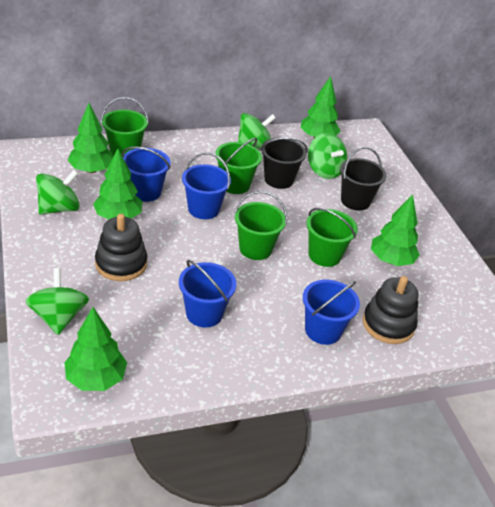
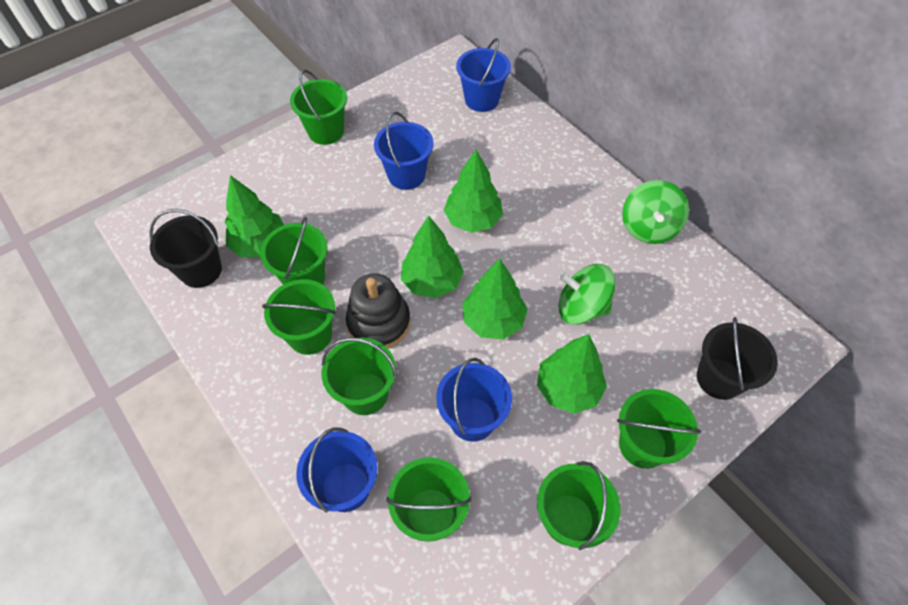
black stacking toy: [95,214,147,281] [363,276,418,344] = 2 -> [346,273,410,348] = 1
green bucket: [101,97,149,156] [215,138,262,194] [234,191,287,260] [306,208,358,267] = 4 -> [260,217,328,285] [262,279,336,355] [290,70,347,145] [322,337,397,415] [386,457,472,542] [537,461,621,550] [617,389,701,469] = 7
green spinning top: [26,268,89,335] [36,170,80,215] [238,113,276,149] [308,133,347,179] = 4 -> [558,264,616,325] [622,180,689,244] = 2

